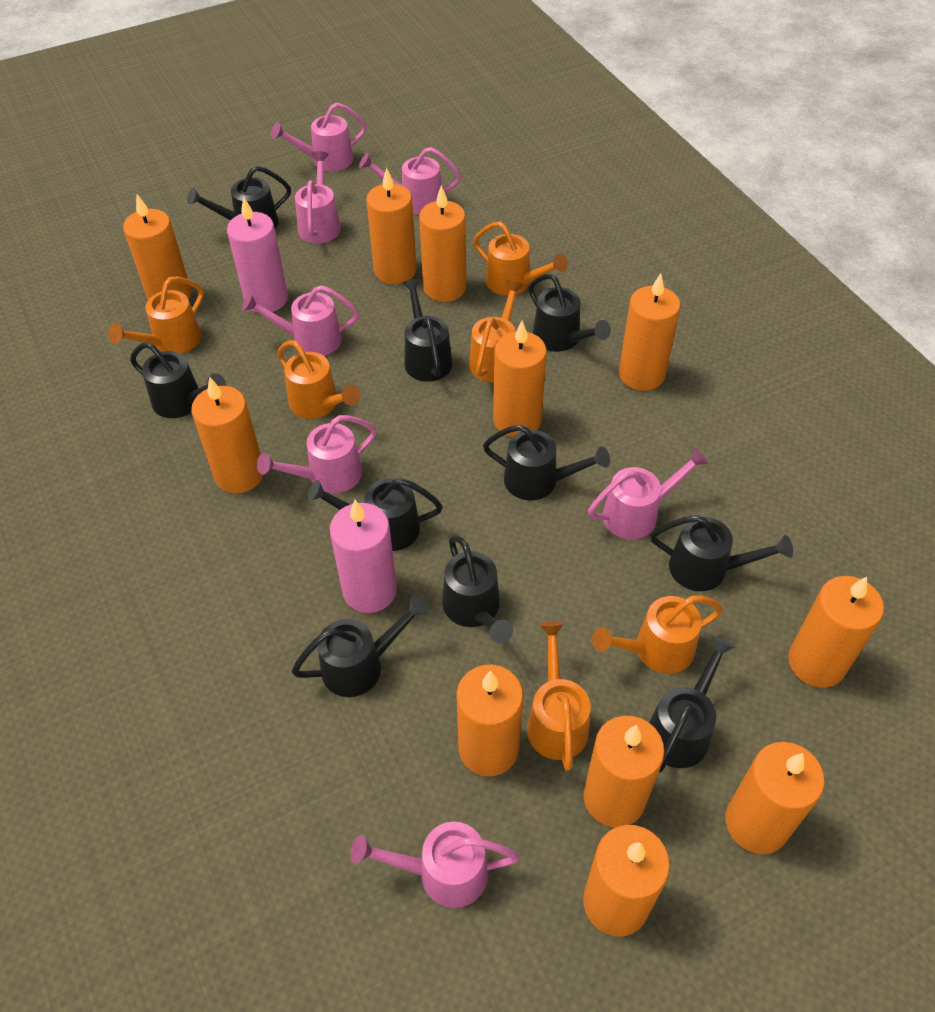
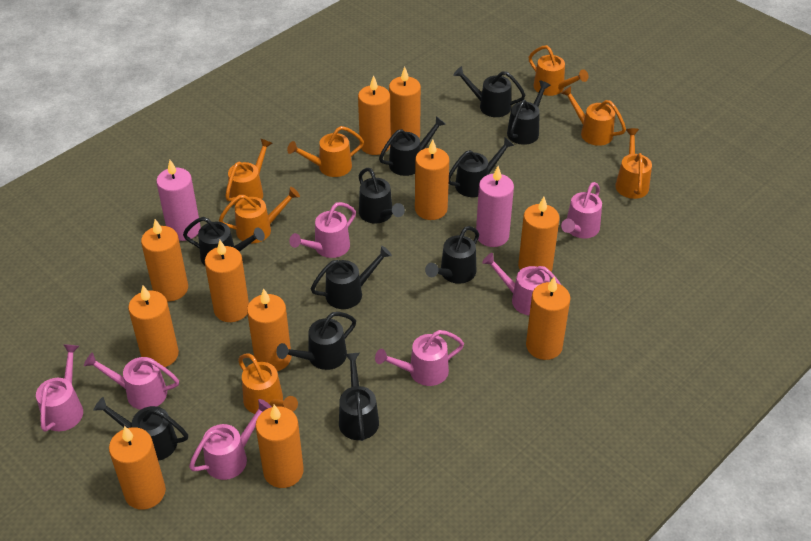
black watering can: [130,342,226,418] [187,166,291,228] [292,596,429,697] [308,478,443,551] [402,279,453,382] [443,535,513,643] [483,425,610,501] [529,274,611,352] [649,636,735,772] [650,515,793,591] = 10 -> [93,397,188,461] [183,217,265,265] [276,312,356,370] [311,246,392,309] [339,353,379,441] [359,168,405,223] [379,116,445,176] [425,226,479,284] [449,137,514,197] [453,66,525,117] [507,80,551,145] = 11
orange watering can: [108,276,204,354] [277,340,360,419] [469,280,524,382] [473,222,568,296] [527,622,591,771] [592,595,723,674] = 6 -> [219,187,300,243] [225,139,273,205] [238,354,298,414] [287,126,364,177] [529,45,588,96] [561,86,626,146] [615,128,652,199] = 7

